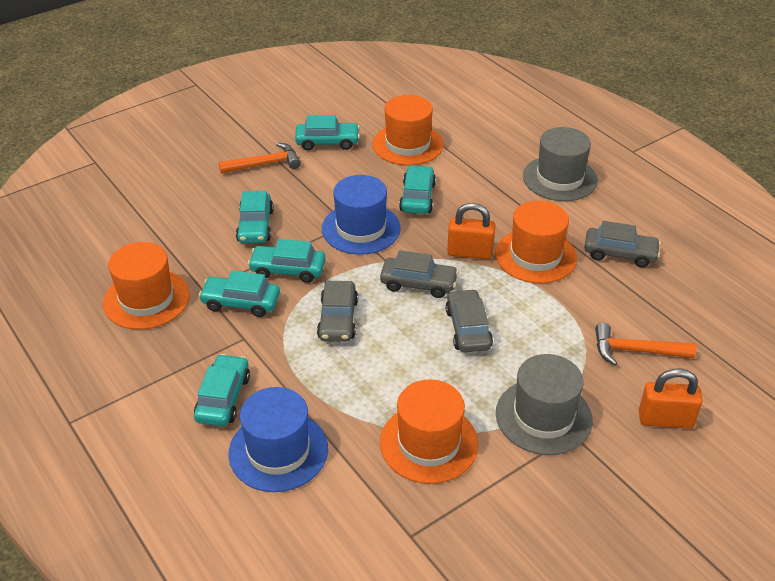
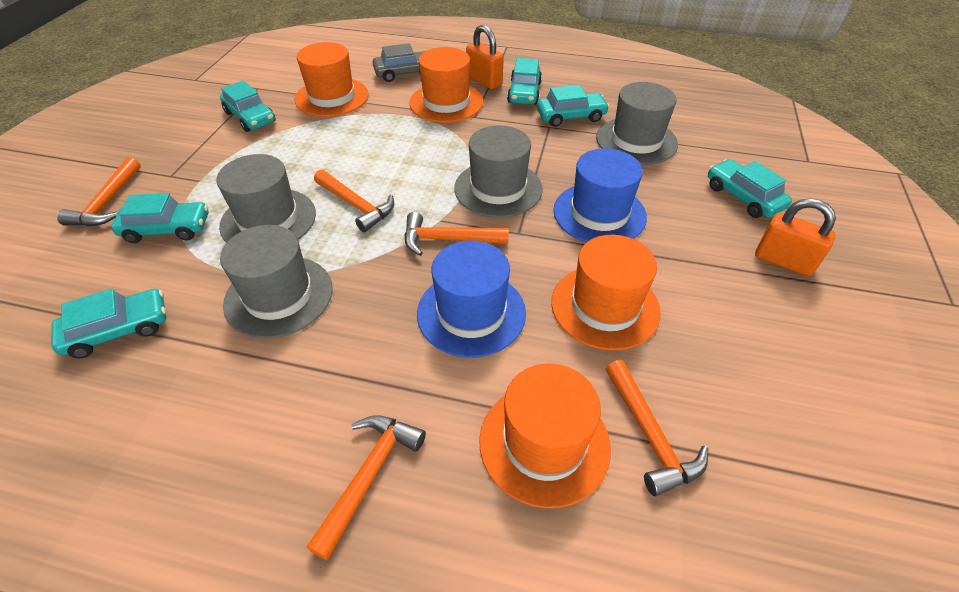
grey car: [317,281,358,342] [380,250,459,298] [445,289,493,352] [584,221,661,267] = 4 -> [373,43,425,82] = 1
grey hat: [496,354,593,455] [523,127,598,201] = 2 -> [216,154,316,243] [220,225,333,338] [454,126,543,218] [596,82,678,165] = 4
orange hammer: [219,142,301,174] [595,323,696,365] = 2 -> [57,157,141,227] [306,415,426,560] [314,170,394,232] [404,212,509,256] [606,360,708,496] = 5

